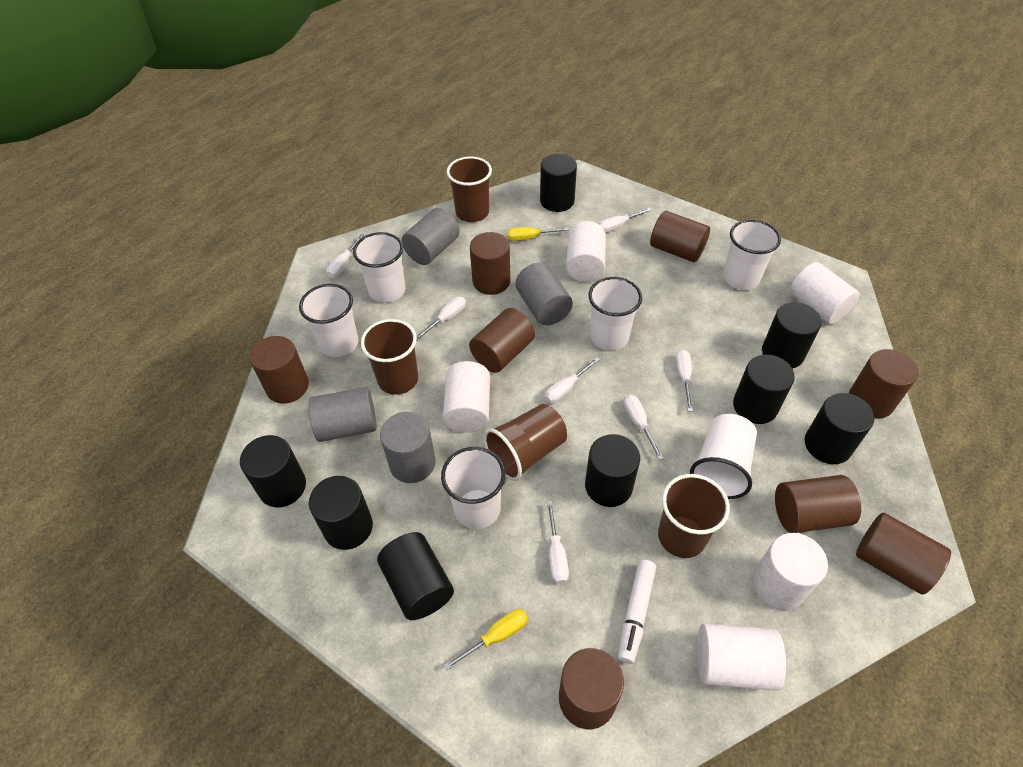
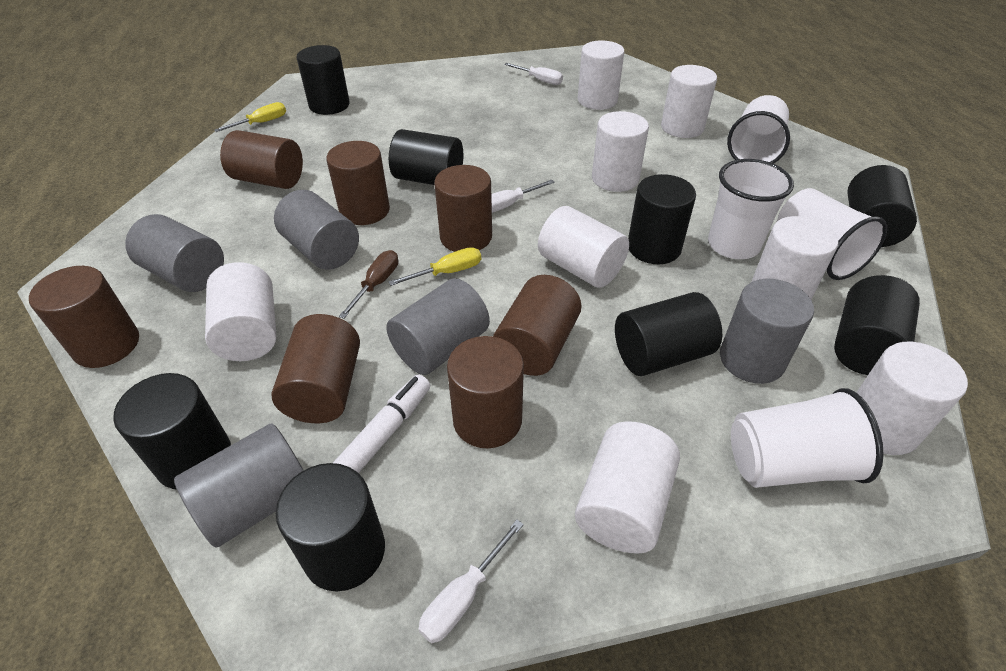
brown cup: [361,319,418,395] [447,156,492,222] [484,404,567,481] [658,474,730,558] = 4 -> none = 0
brown cylinder: [250,336,309,403] [469,308,535,373] [470,232,511,295] [559,648,624,729] [650,211,710,262] [775,475,861,533] [849,349,918,419] [856,512,951,595] = 8 -> [29,266,139,368] [220,130,303,189] [271,314,360,423] [326,141,390,225] [434,165,492,252] [447,336,524,448] [493,275,581,376] = 7
brown screwdriver: none = 0 -> [339,250,398,319] = 1
grey cylinder: [308,387,377,442] [380,412,436,483] [402,208,460,265] [515,262,573,325] = 4 -> [125,214,224,292] [174,424,304,548] [274,190,359,270] [386,278,490,375] [720,279,814,384] = 5
white cup: [299,284,359,357] [353,232,406,303] [441,447,506,529] [589,277,642,350] [690,414,757,499] [723,219,781,290] = 6 -> [708,159,794,259] [727,95,790,164] [731,388,884,488] [777,188,887,280] = 4
white cylinder: [443,361,490,433] [566,221,606,282] [697,623,786,691] [752,533,828,610] [790,262,860,324] = 5 -> [205,262,277,361] [538,206,629,288] [575,421,680,554] [578,40,625,110] [592,111,649,192] [661,65,717,138] [751,216,838,299] [856,342,968,455] = 8
white screwdriver: [326,234,365,278] [417,297,466,341] [545,357,600,403] [547,501,569,584] [599,208,652,233] [624,395,663,460] [675,349,693,412] = 7 -> [418,519,524,643] [491,180,555,213] [504,63,563,85] = 3

